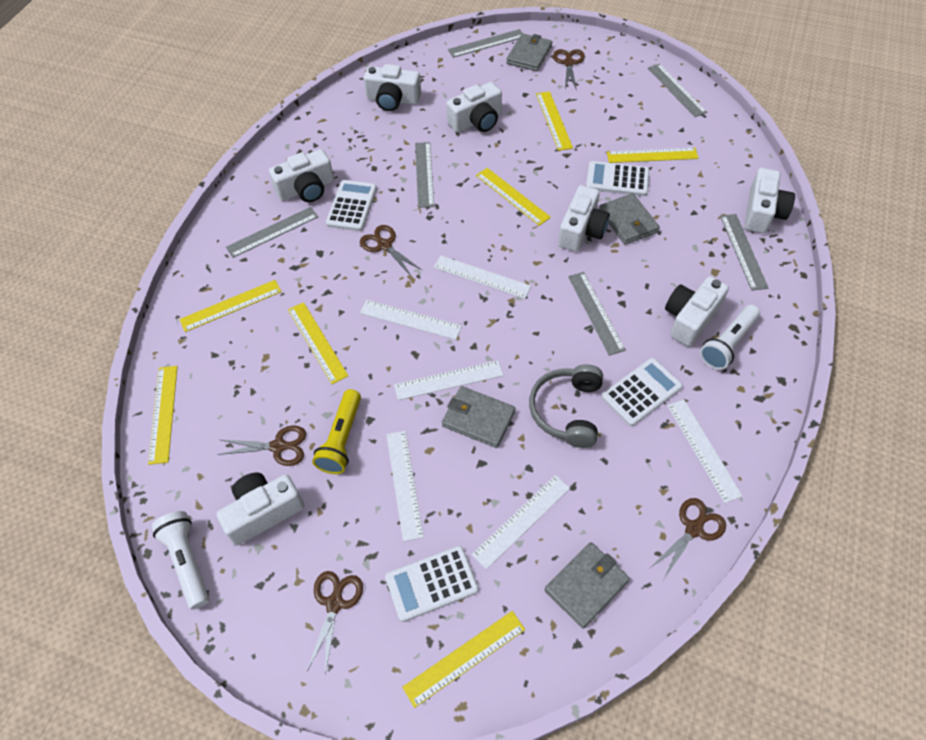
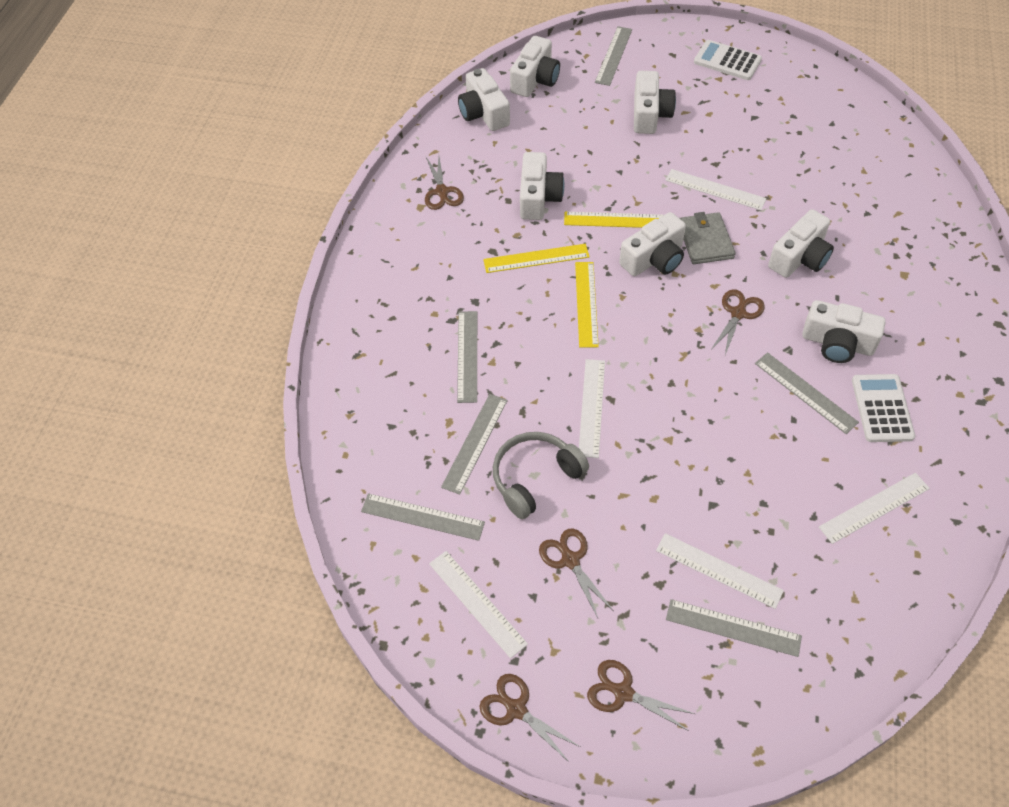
grey wallet: [442,386,516,448] [506,33,552,71] [544,542,630,629] [599,193,660,245] = 4 -> [680,212,736,264] = 1
white calculator: [326,180,377,231] [385,546,479,622] [586,161,649,196] [602,358,683,426] = 4 -> [694,40,762,80] [852,374,915,442] = 2
white flashlight: [152,511,209,610] [700,305,760,370] = 2 -> none = 0
white ruler: [360,300,462,340] [386,431,424,542] [394,360,504,400] [434,255,531,299] [472,475,570,570] [667,399,743,503] = 6 -> [429,551,528,658] [579,359,605,458] [656,533,784,609] [665,169,767,210] [819,473,930,544] = 5
yellow flashlight: [312,389,361,474] = 1 -> none = 0
yellow ruler: [148,366,178,465] [179,280,281,332] [288,302,348,384] [402,611,525,708] [476,168,551,226] [536,91,573,151] [607,148,698,163] = 7 -> [483,244,590,273] [564,212,664,228] [575,262,599,348] = 3

